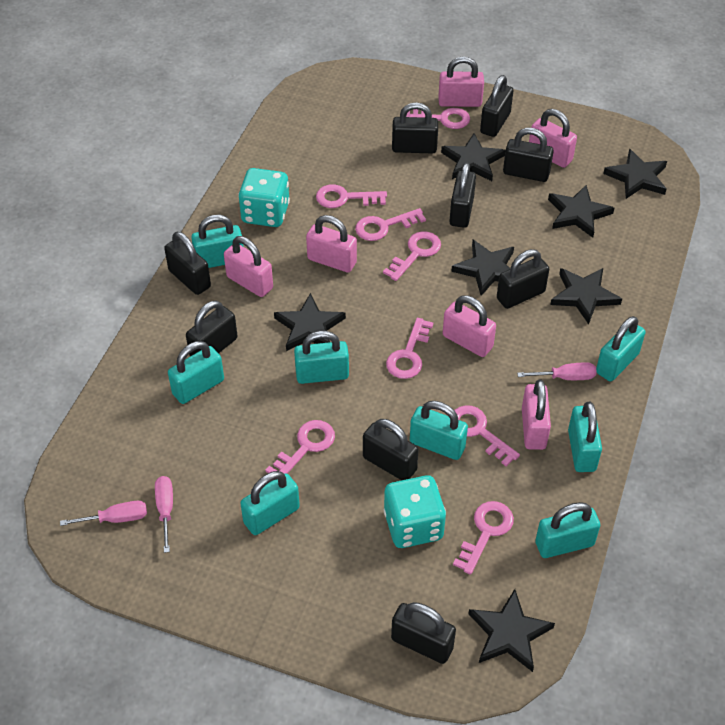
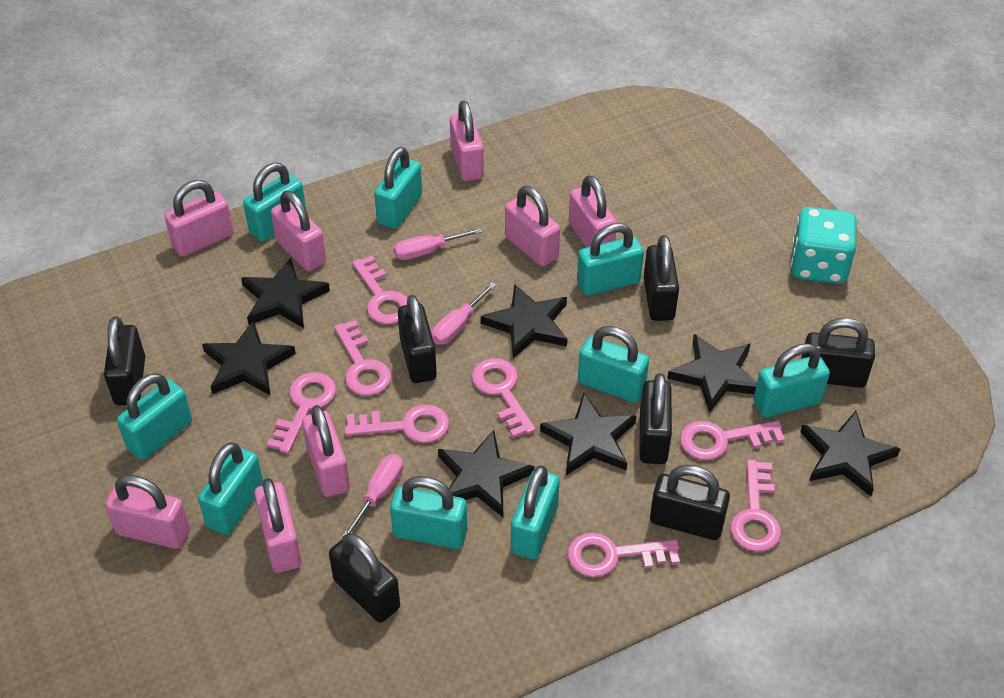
black padlock: [164,232,211,295] [186,300,238,356] [363,419,419,480] [391,602,456,664] [392,102,438,154] [449,163,476,228] [480,75,514,137] [497,249,549,309] [503,128,554,182] = 9 -> [104,317,145,405] [329,533,400,623] [398,295,437,383] [639,373,672,464] [644,235,679,321] [650,465,730,540] [801,318,875,388] = 7
pink padlock: [224,236,273,297] [306,215,357,273] [438,56,484,107] [443,296,496,357] [522,380,551,450] [529,109,577,168] = 6 -> [105,475,190,549] [165,180,233,257] [254,478,302,573] [271,191,326,271] [302,405,350,497] [450,101,484,181] [505,186,560,267] [569,175,617,248] = 8
turquoise dice: [238,168,290,227] [384,475,446,548] = 2 -> [791,207,856,284] = 1
turquoise padlock: [168,341,224,404] [191,214,243,268] [240,471,300,535] [294,331,349,384] [410,401,468,460] [535,502,601,558] [568,402,602,472] [596,316,645,381] = 8 -> [117,373,192,460] [198,442,263,535] [243,163,306,241] [374,147,422,229] [390,476,467,549] [511,465,560,559] [577,223,644,296] [578,326,649,403] [753,343,830,417] = 9

